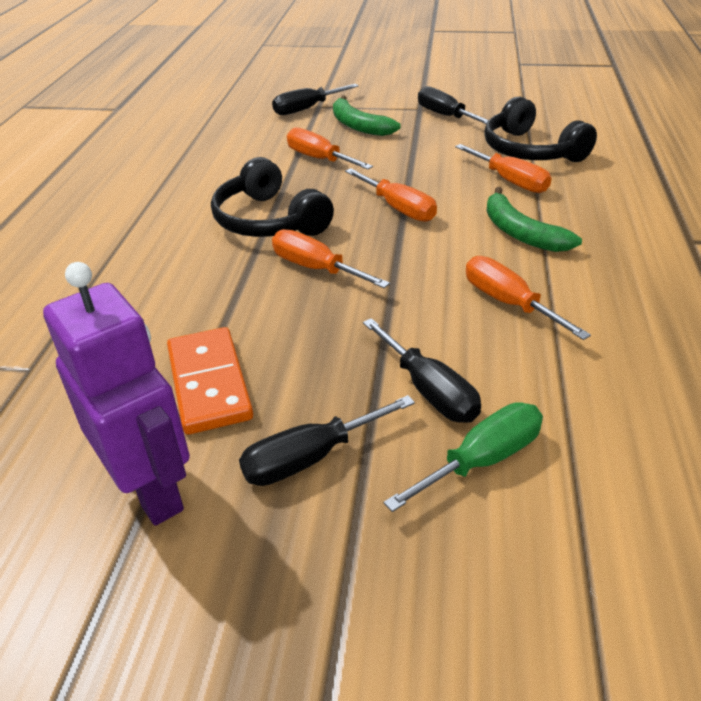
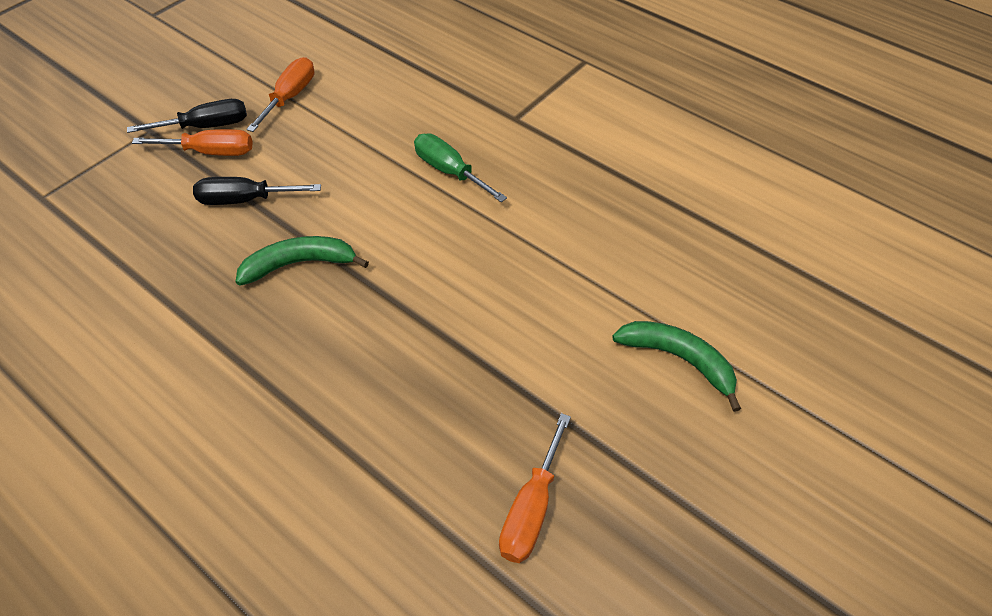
black headphones: [211,157,334,237] [484,96,597,162] = 2 -> none = 0
black screwdriver: [239,395,415,486] [272,84,359,115] [363,318,481,423] [418,86,489,124] = 4 -> [127,99,247,133] [193,177,321,205] = 2
orange domino: [167,327,253,435] = 1 -> none = 0
orange screwdriver: [272,229,390,288] [287,127,373,169] [345,168,437,222] [455,144,552,193] [466,256,591,340] = 5 -> [132,129,253,156] [246,57,314,132] [499,413,571,563] = 3
purple robot: [43,262,190,526] = 1 -> none = 0

